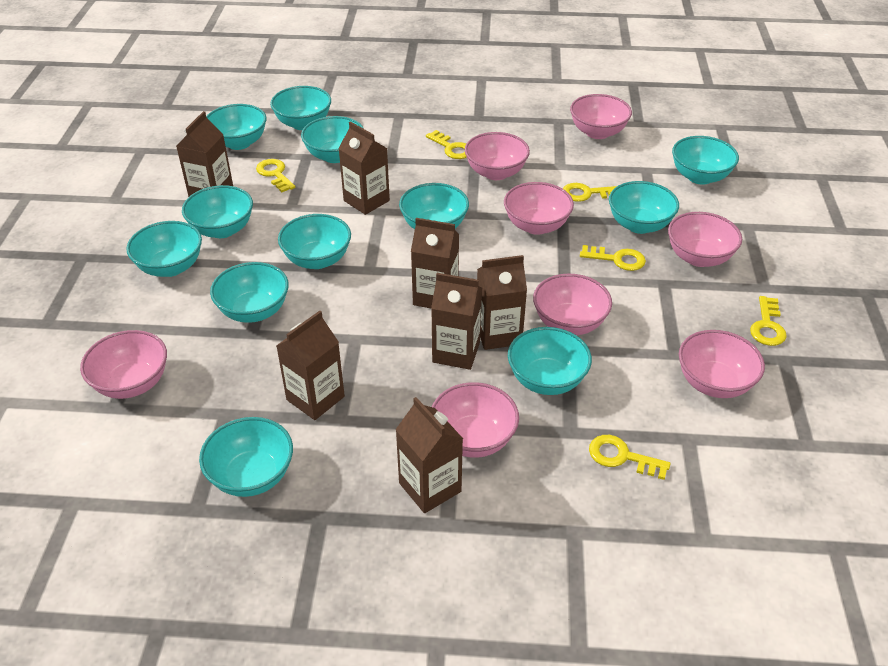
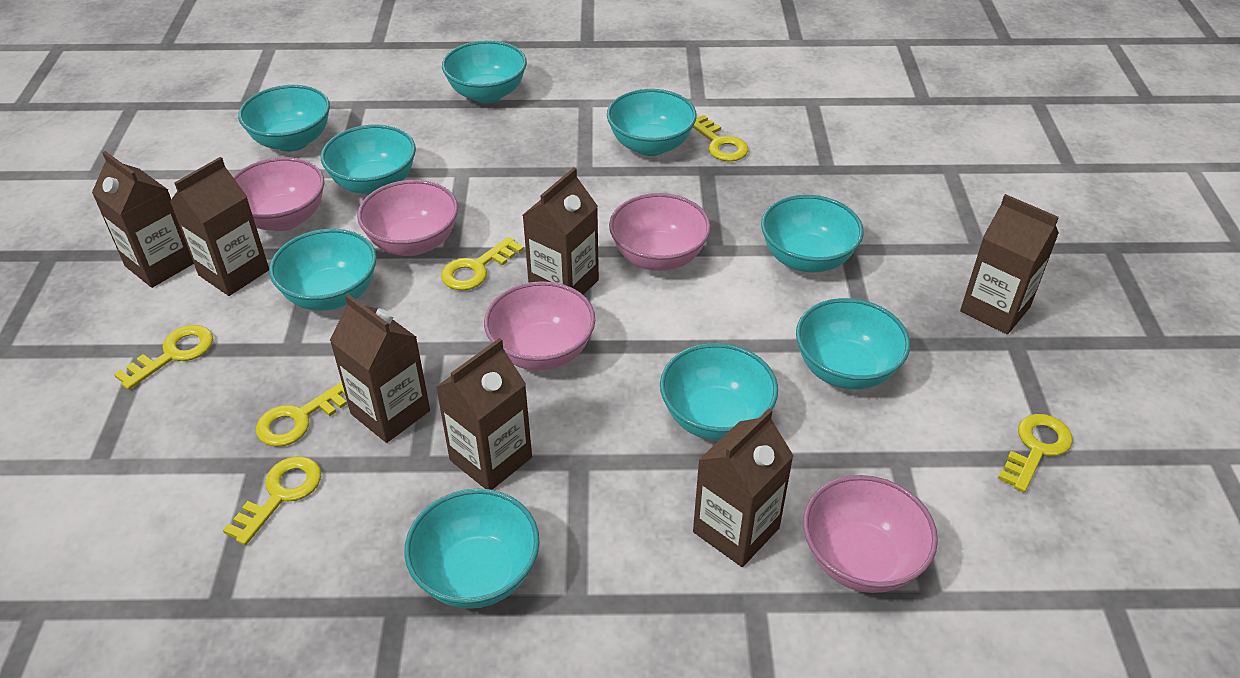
pink bowl: [80,330,167,399] [432,382,519,458] [465,132,530,180] [504,182,574,235] [533,274,612,335] [570,94,632,139] [668,212,742,267] [679,330,765,398] = 8 -> [233,157,324,231] [357,180,458,256] [484,281,595,371] [609,193,711,271] [803,475,938,593] = 5
turquoise bowl: [126,221,202,277] [182,185,253,238] [199,417,293,497] [206,104,266,150] [210,262,289,323] [270,86,331,130] [278,214,351,269] [301,116,364,163] [399,183,469,229] [508,327,592,395] [609,181,679,234] [672,136,739,185] = 12 -> [238,85,330,152] [269,229,377,311] [321,125,416,195] [404,489,540,609] [442,40,527,103] [607,89,697,156] [660,343,778,441] [761,195,864,273] [796,298,910,389] = 9

